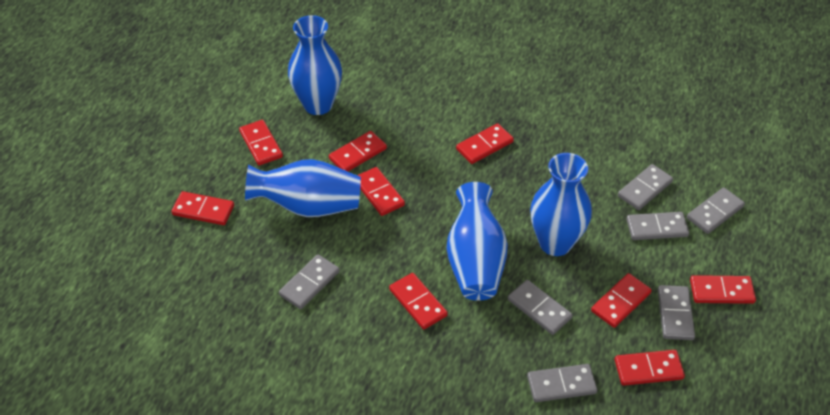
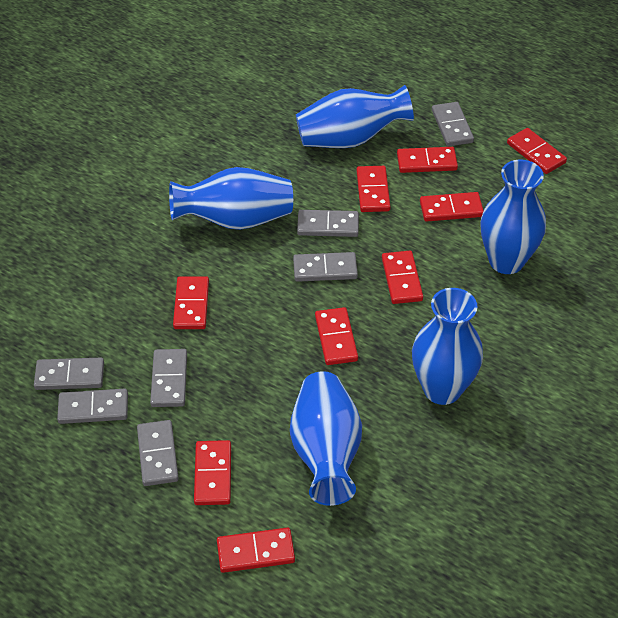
blue vase: [245,159,361,217] [288,15,342,115] [447,182,508,301] [530,153,592,256] = 4 -> [169,167,293,230] [290,371,362,506] [296,85,414,148] [412,288,483,405] [480,160,546,274] = 5

